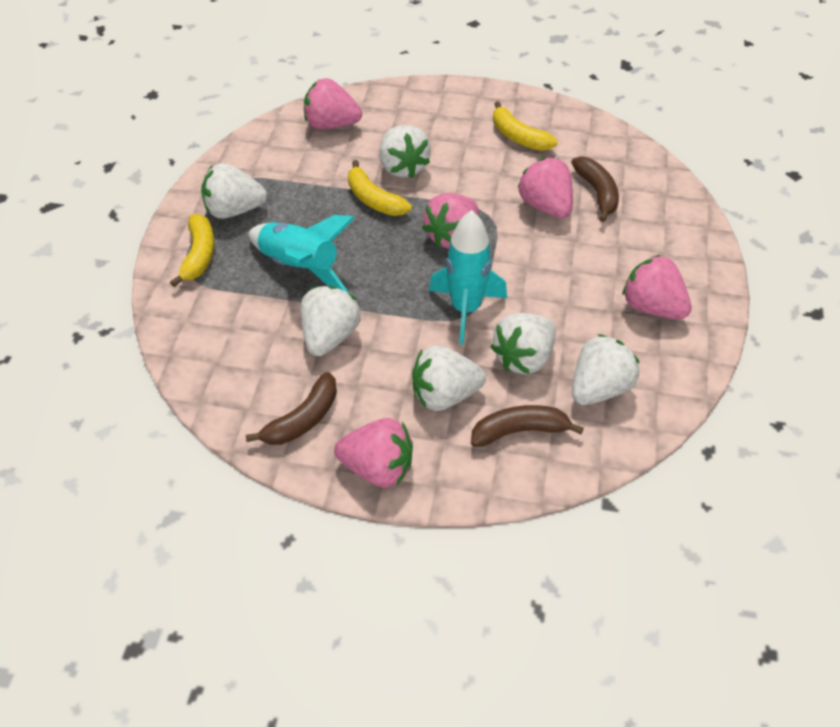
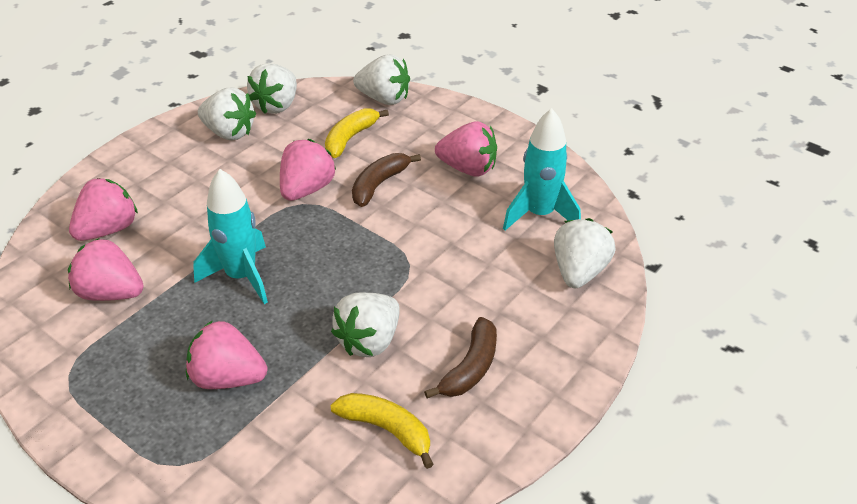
brown banana: [246,372,337,445] [471,405,584,447] [571,156,619,222] = 3 -> [352,153,421,207] [424,317,497,398] = 2
white strawberry: [201,163,267,219] [300,286,361,356] [379,125,431,179] [412,346,486,411] [490,313,556,374] [572,334,640,405] = 6 -> [198,87,256,140] [247,63,297,114] [331,293,400,357] [353,54,410,105] [554,218,616,288] = 5
yellow banana: [170,214,215,287] [348,160,412,216] [493,101,558,151] = 3 -> [325,108,389,158] [331,393,434,469] = 2

